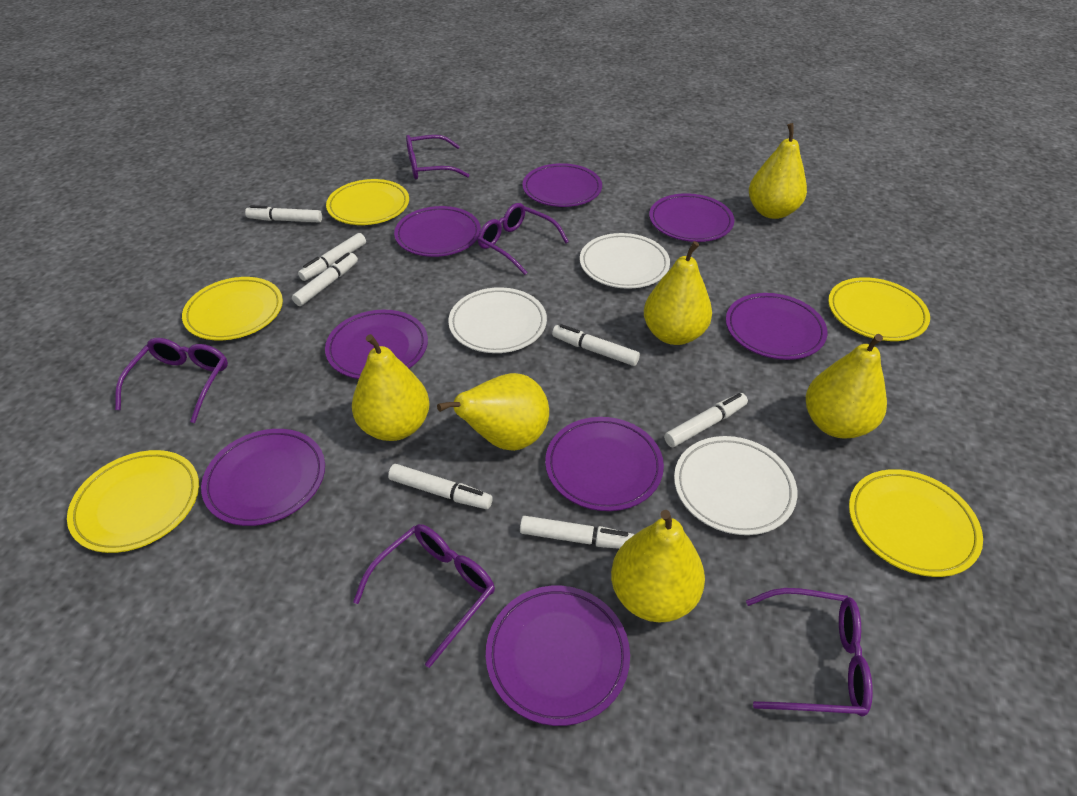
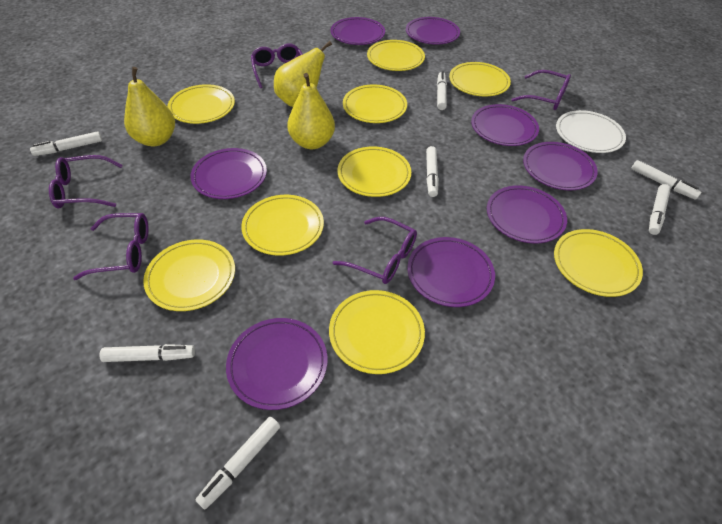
white plate: [448,287,547,353] [580,233,670,289] [674,436,797,535] = 3 -> [556,110,626,153] = 1
yellow pear: [352,334,430,441] [437,373,549,451] [611,510,705,622] [644,241,712,345] [749,123,807,219] [806,334,887,438] = 6 -> [124,67,175,146] [274,41,332,107] [287,73,335,149] = 3
yellow plate: [67,450,199,553] [182,277,283,340] [326,179,409,225] [828,277,930,341] [849,469,983,577] = 5 -> [143,239,235,311] [168,84,235,124] [241,195,324,256] [329,290,425,374] [338,147,411,197] [343,84,407,123] [367,40,425,71] [449,62,511,96] [554,229,643,297] = 9

